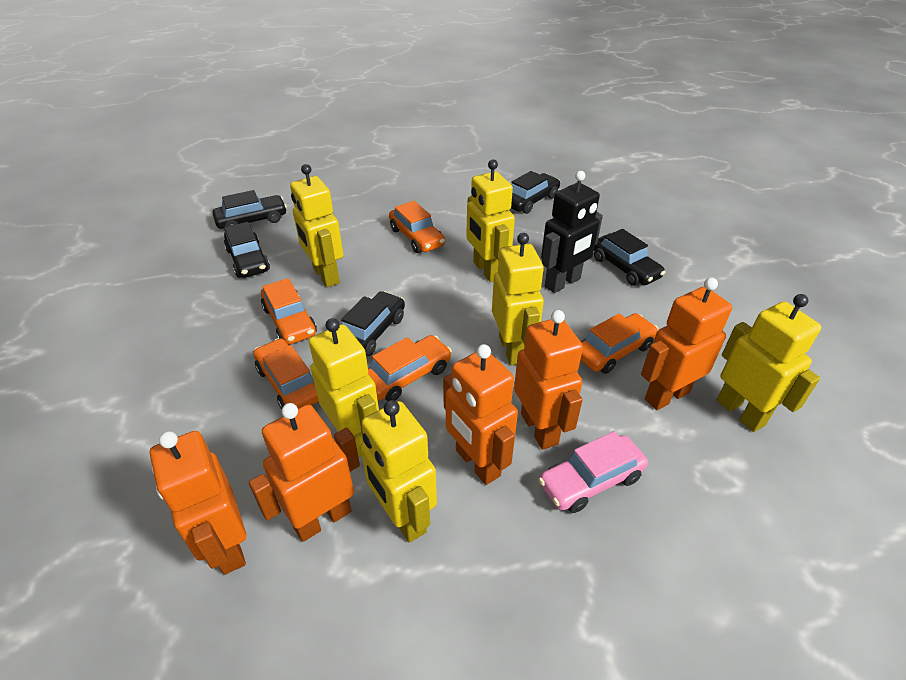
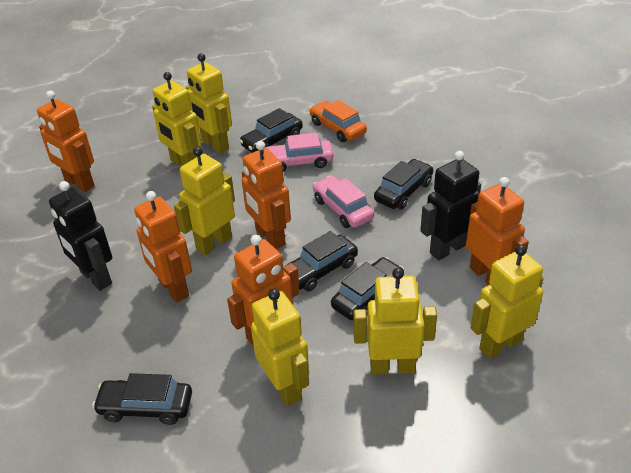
black robot: [541,171,603,293] = 1 -> [49,181,112,291] [420,151,481,260] = 2
orange car: [254,338,319,409] [261,278,317,345] [368,335,452,401] [389,201,445,253] [580,313,658,374] = 5 -> [309,100,367,142] = 1
pink car: [538,431,648,513] = 1 -> [266,133,333,172] [313,176,374,228] = 2

